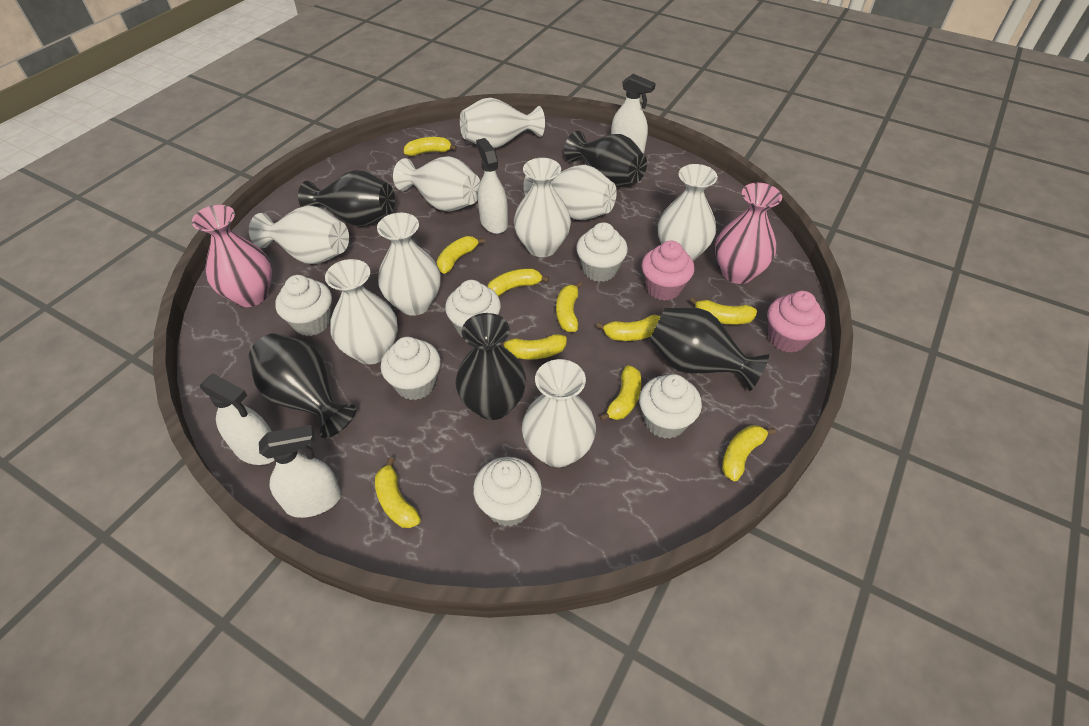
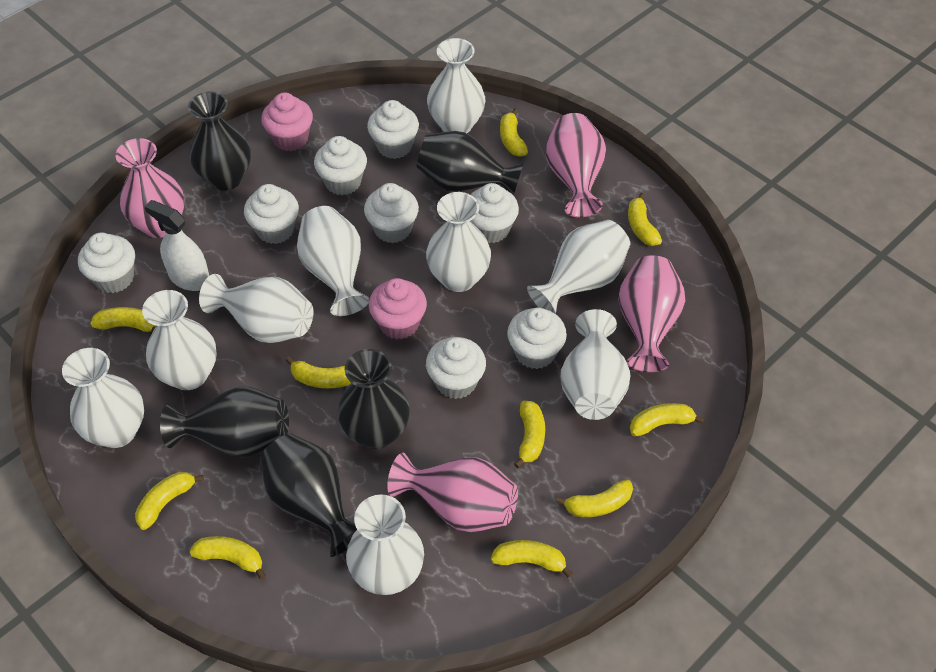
pink vase: [192,205,272,307] [715,183,782,284] = 2 -> [115,138,185,238] [387,453,518,532] [546,113,606,217] [618,255,685,372] = 4
white cupcake: [275,275,332,336] [381,337,441,400] [445,280,501,337] [473,457,542,526] [576,222,628,282] [639,374,702,439] = 6 -> [78,232,135,293] [244,184,299,244] [314,136,367,195] [364,183,419,243] [367,100,419,159] [426,337,486,399] [470,183,519,243] [507,307,567,369] = 8
white spray bottle: [200,374,274,465] [259,425,341,518] [476,138,508,234] [611,74,656,154] = 4 -> [144,200,209,291] = 1

